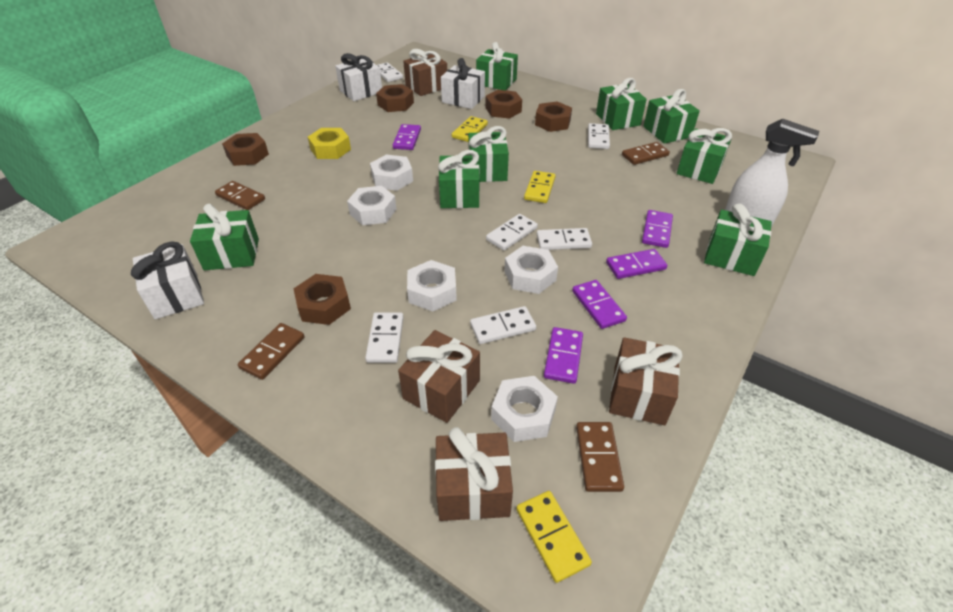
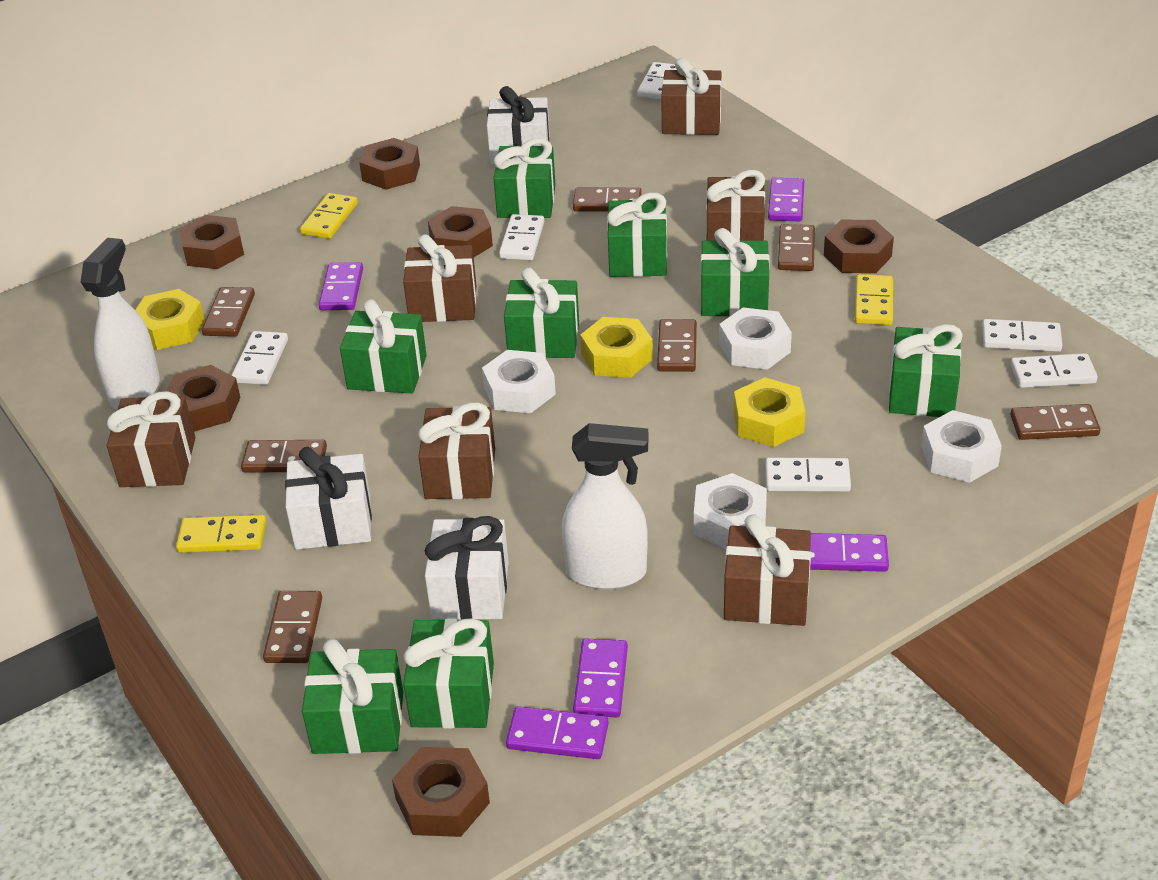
brown domino: [215,181,265,210] [238,323,305,380] [576,422,624,492] [622,142,670,165] = 4 -> [202,287,255,337] [241,440,327,473] [263,591,322,663] [573,187,642,212] [657,319,697,372] [778,224,815,271] [1010,404,1100,440] = 7
brown gift: [398,330,480,423] [403,49,447,96] [435,427,513,521] [609,337,683,425] = 4 -> [107,391,196,487] [403,234,476,322] [418,402,495,499] [661,58,721,135] [706,170,765,241] [724,514,811,626] = 6
brown nut: [222,133,269,166] [293,274,351,325] [376,84,414,112] [486,90,522,119] [535,102,572,132] = 5 -> [167,365,241,432] [179,215,244,269] [359,138,420,190] [392,747,490,837] [428,206,493,257] [824,220,894,273] = 6
white nut: [347,186,397,226] [370,154,413,191] [407,260,457,312] [491,376,558,442] [504,246,558,294] = 5 -> [482,350,556,413] [694,473,767,549] [719,308,792,370] [921,410,1002,483] = 4
white spray bottle: [725,118,819,228] = 1 -> [81,238,160,410] [562,423,649,589] = 2
yellow nut: [308,128,351,159] = 1 -> [135,289,205,350] [580,317,653,378] [734,377,805,447] = 3

